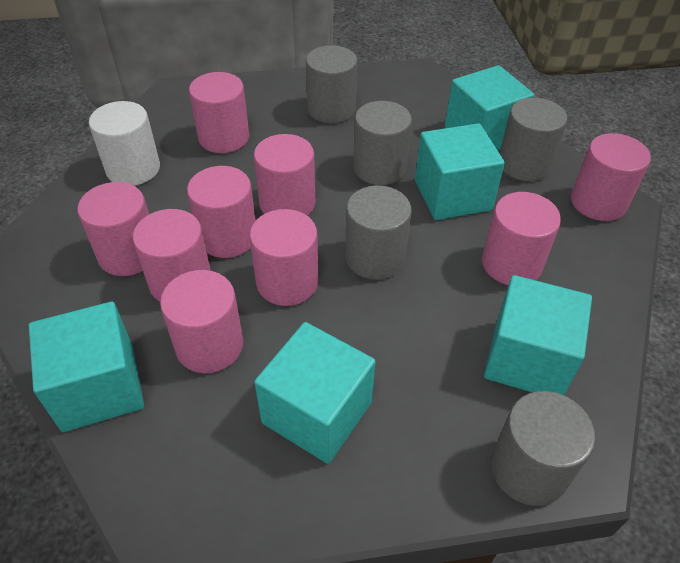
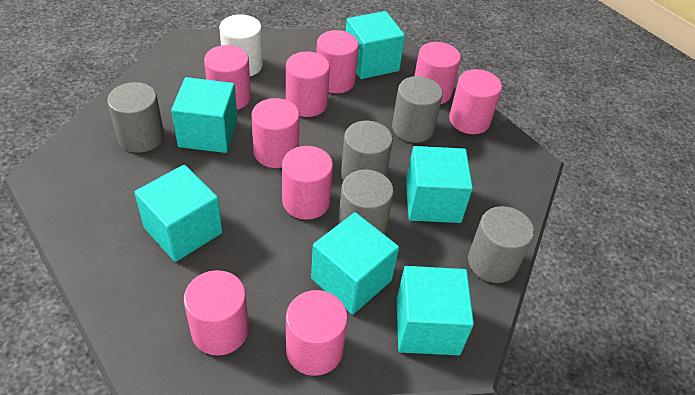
turquoise cube: [29,301,144,432] [254,322,376,464] [415,123,505,220] [445,65,534,150] [484,275,592,395] = 5 -> [134,165,222,262] [171,77,238,153] [311,212,399,314] [346,11,405,79] [396,266,474,355] [406,146,473,223] = 6

